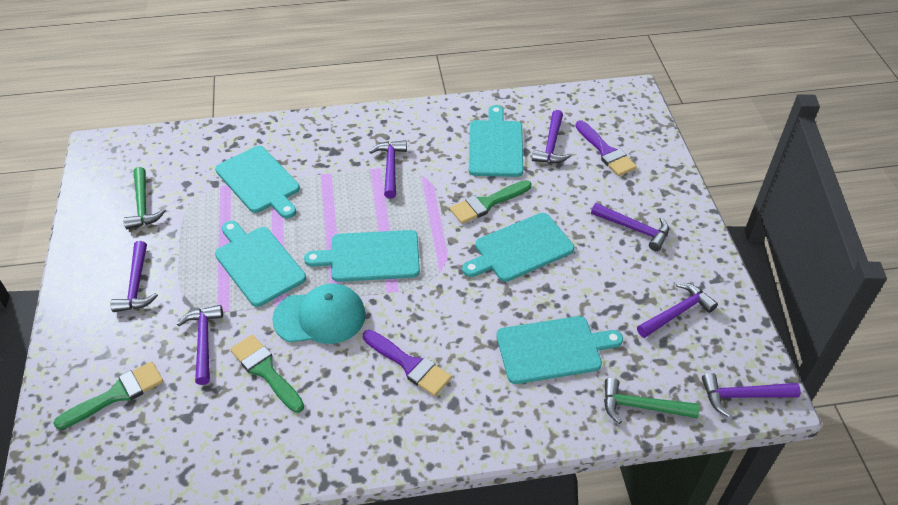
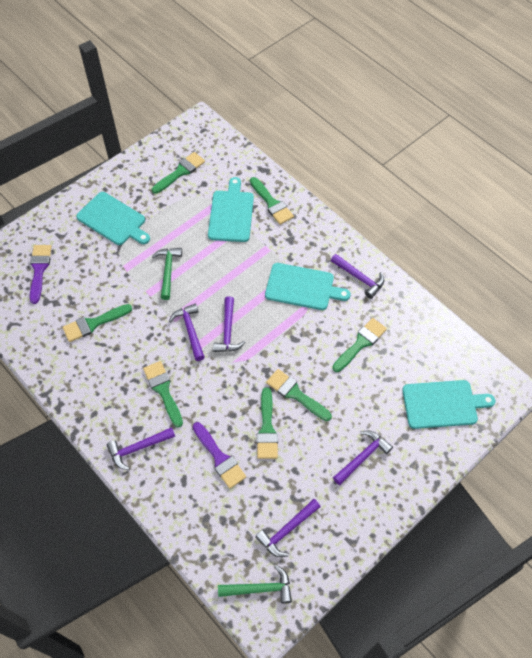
green brush: [53,361,164,430] [230,335,304,413] [450,180,532,224] = 3 -> [63,304,132,342] [143,361,183,428] [152,152,205,194] [250,177,294,225] [257,387,278,459] [266,369,332,421] [332,318,387,372] = 7
purple hammer: [111,241,158,312] [177,305,223,385] [369,140,407,199] [532,110,571,163] [591,203,669,251] [637,283,718,338] [702,373,801,417] = 7 -> [107,427,175,470] [169,303,205,361] [213,296,245,352] [255,499,320,557] [331,254,384,299] [333,431,393,485] = 6
turquoise cap: [272,284,366,344] = 1 -> none = 0
turquoise cutting board: [215,146,300,218] [215,221,306,307] [304,230,420,282] [462,213,574,282] [469,105,523,177] [497,316,623,384] = 6 -> [76,192,150,245] [208,177,254,242] [265,263,351,310] [402,380,495,429] = 4

